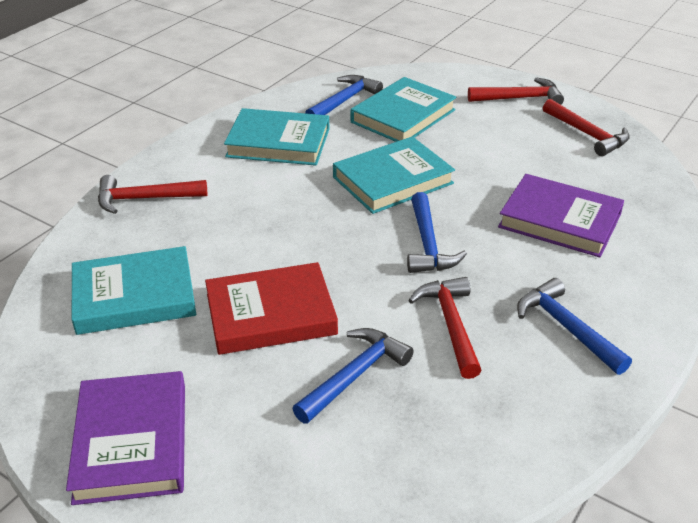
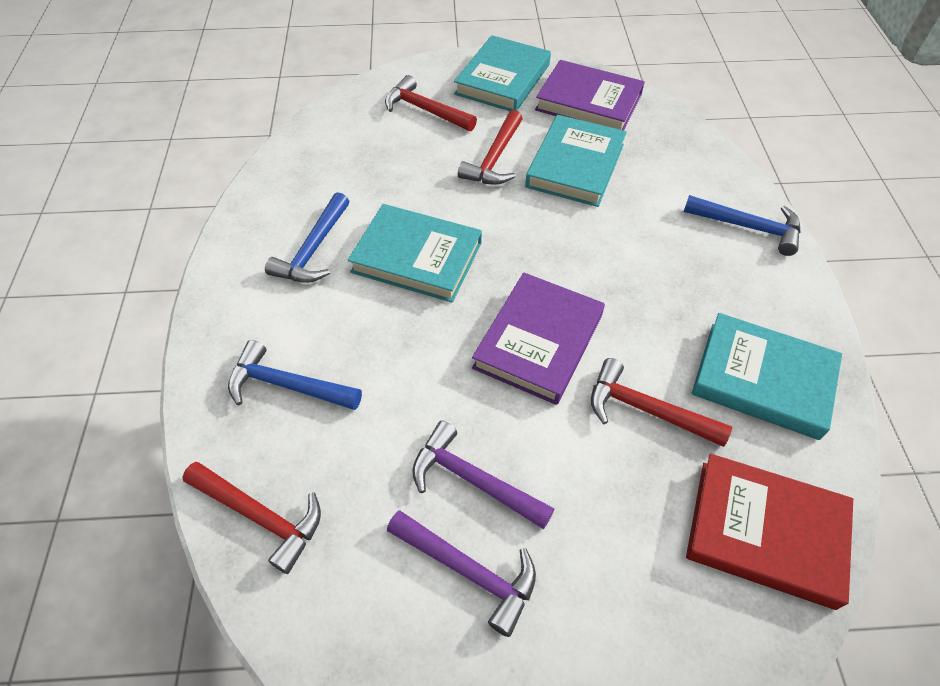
blue hammer: [292,328,414,424] [305,75,383,115] [407,192,467,273] [517,278,632,375] = 4 -> [228,340,362,410] [265,192,349,283] [684,195,801,256] = 3
purple hammer: none = 0 -> [387,510,536,637] [412,421,554,529] = 2

